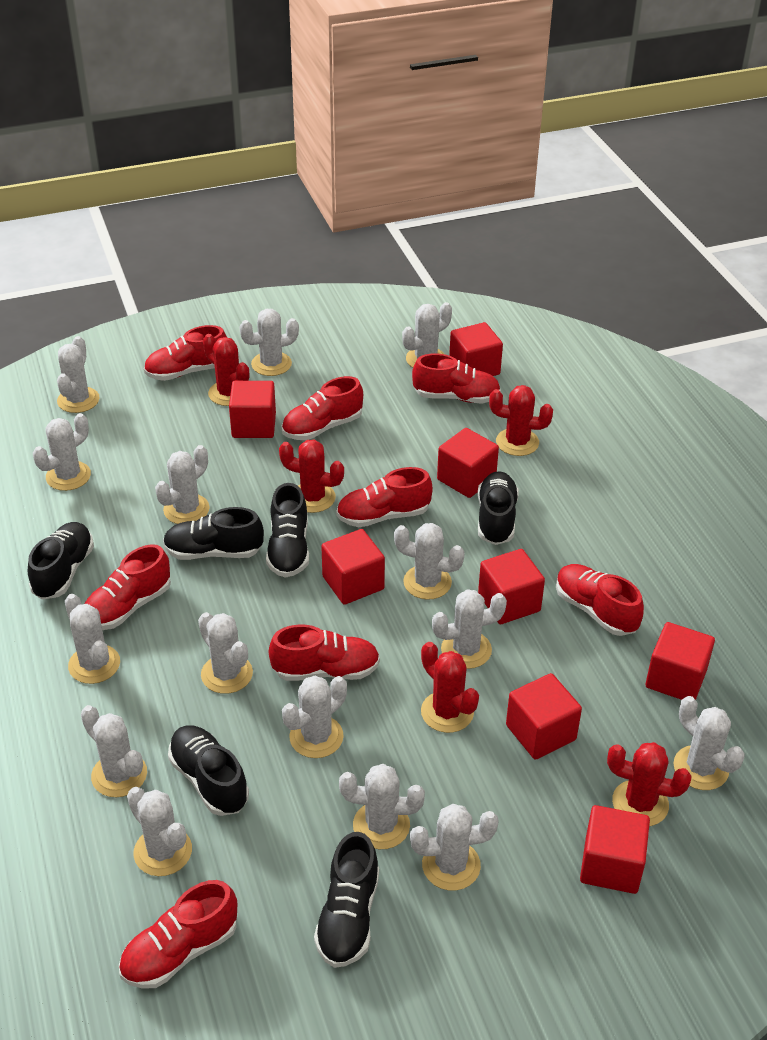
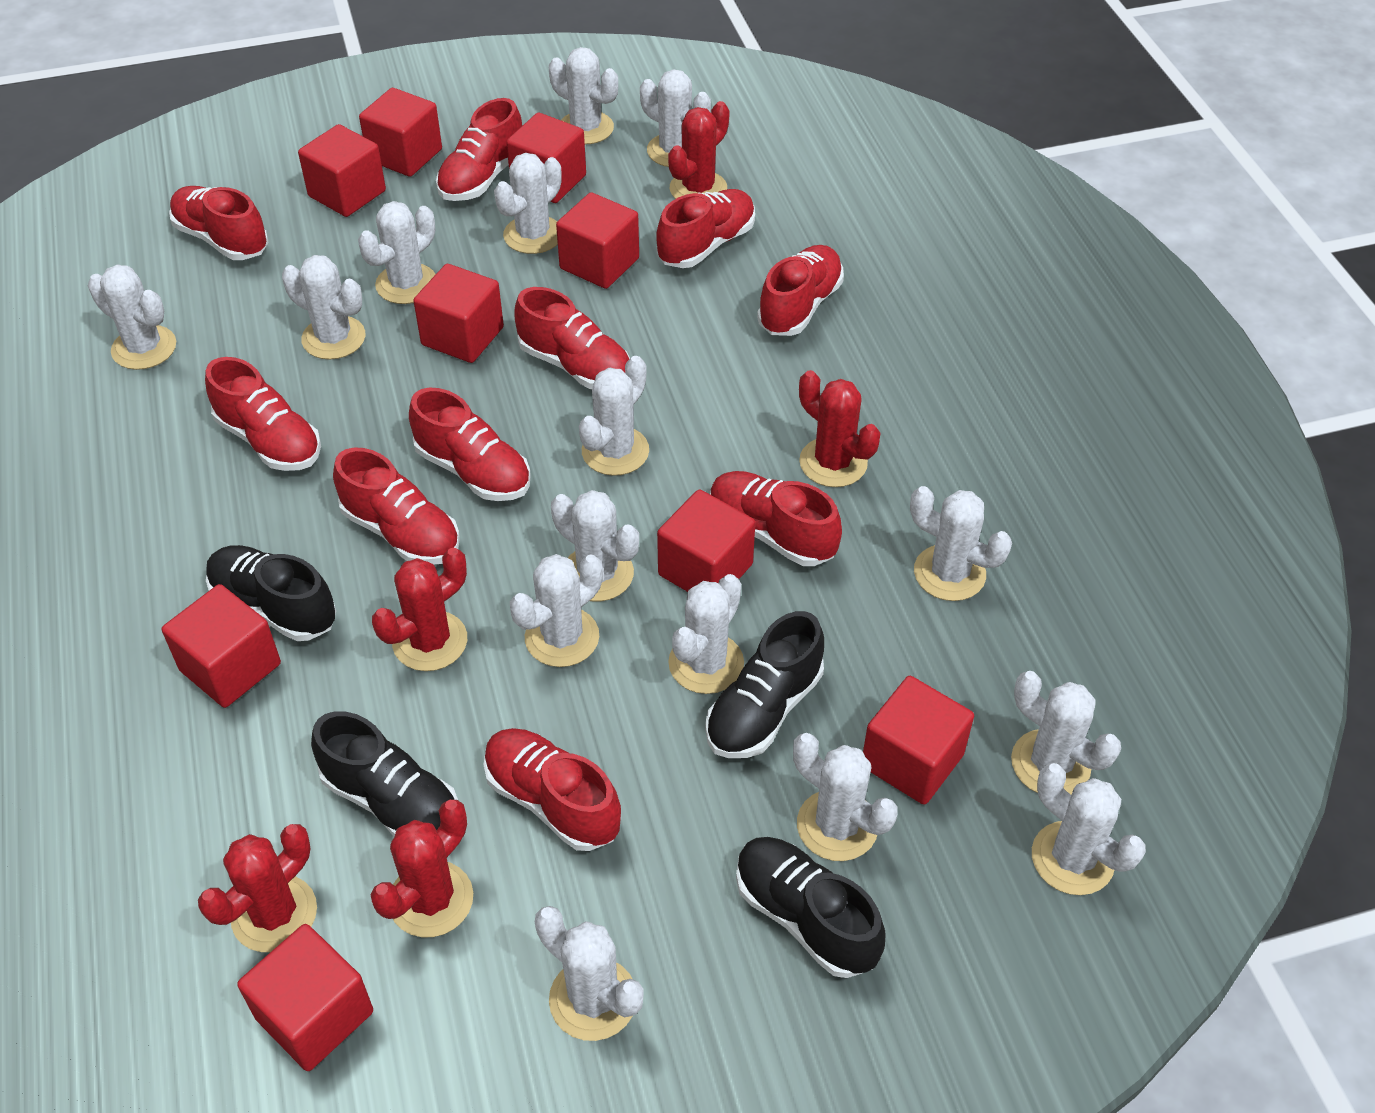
black shoe: [28,522,94,600] [163,507,264,560] [168,725,249,816] [266,483,309,578] [314,832,379,968] [477,471,519,545] = 6 -> [206,545,336,641] [311,711,458,837] [705,611,824,758] [736,837,886,978] = 4
red cube: [229,381,276,438] [321,529,385,605] [437,428,499,498] [449,322,503,376] [478,549,545,624] [506,673,582,759] [580,805,650,894] [645,622,715,700] = 8 -> [162,584,281,708] [237,924,373,1071] [298,124,386,217] [359,88,442,177] [413,264,504,363] [506,113,586,203] [556,192,639,289] [657,489,755,592] [863,676,974,805] = 9
red shoe: [85,544,171,630] [119,880,237,989] [144,325,227,381] [269,625,380,681] [282,376,363,440] [336,467,432,527] [412,354,501,404] [556,564,644,636] = 8 -> [169,186,269,260] [205,357,321,471] [333,447,460,564] [409,388,531,501] [436,98,522,201] [483,728,621,851] [515,287,630,389] [656,189,755,268] [710,471,842,566] [757,245,844,336] = 10

